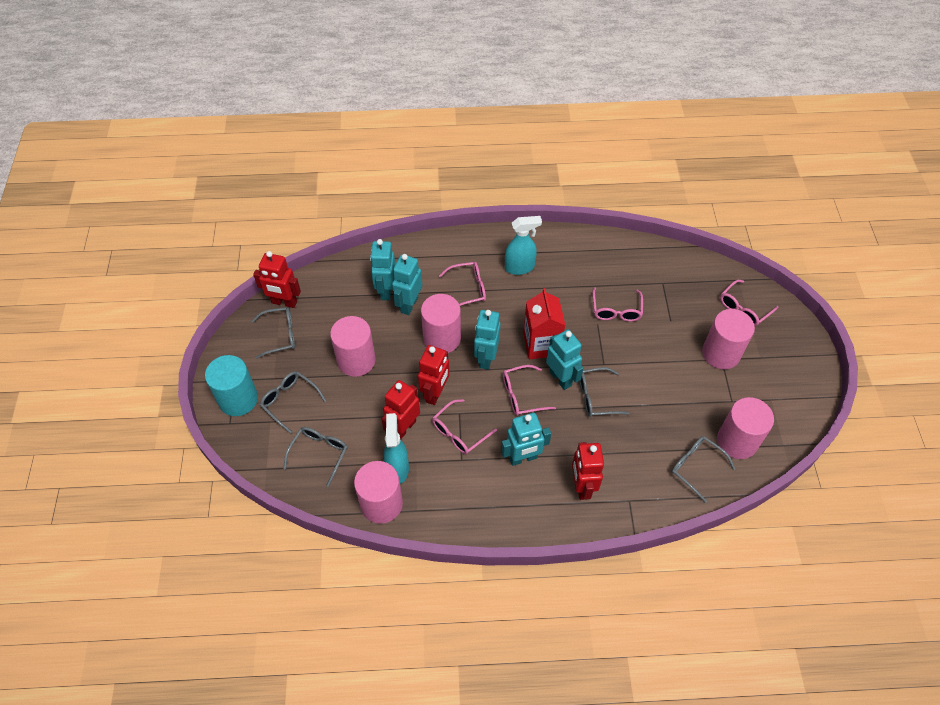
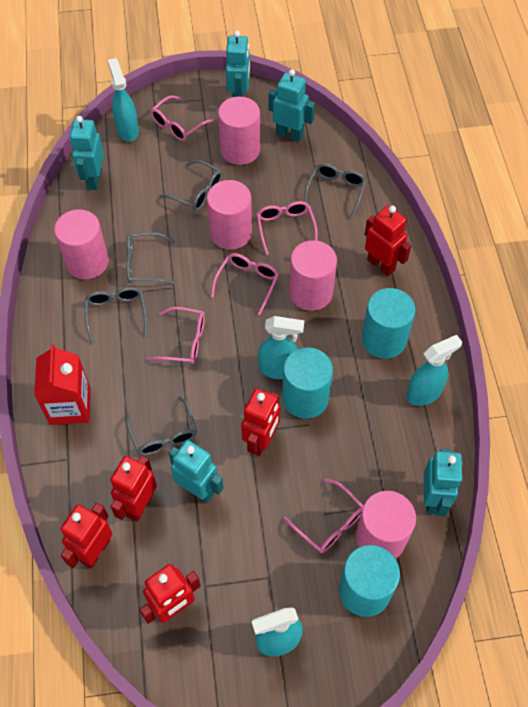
red robot: [253,251,301,308] [381,380,420,440] [418,345,450,405] [572,442,604,500] = 4 -> [61,503,112,569] [110,455,157,522] [140,564,201,624] [241,388,280,456] [365,205,411,276] = 5
turquoise cylinder: [205,355,258,416] = 1 -> [282,347,333,419] [339,545,400,617] [362,288,415,359] = 3
turquoise spray bottle: [384,413,409,484] [505,216,542,275] = 2 -> [108,58,139,142] [252,607,303,657] [258,316,304,379] [406,335,462,406] = 4

